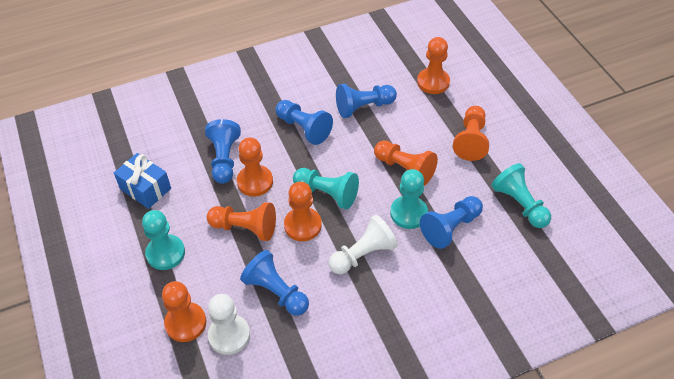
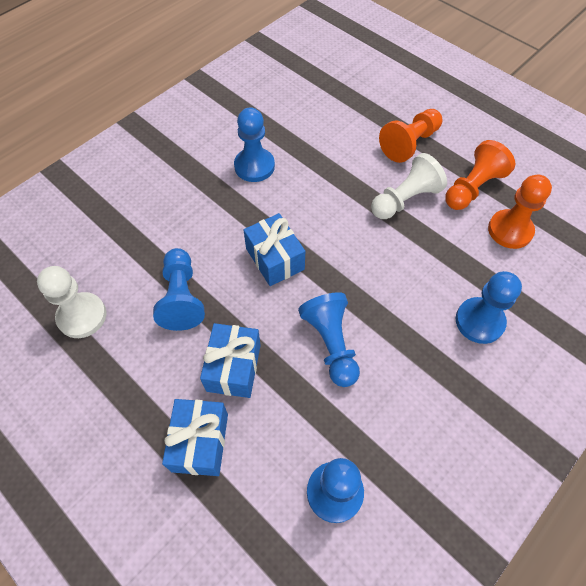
blue gift: [114,153,171,209] = 1 -> [162,399,228,476] [200,323,261,398] [244,213,305,286] = 3
orange pawn: [162,281,206,342] [207,202,276,241] [237,137,273,196] [284,182,322,241] [374,140,438,186] [417,37,450,94] [453,106,489,161] = 7 -> [379,109,442,163] [445,140,515,210] [488,175,552,249] = 3
turquoise pawn: [142,210,185,270] [293,168,359,209] [390,169,428,229] [491,163,551,228] = 4 -> none = 0

